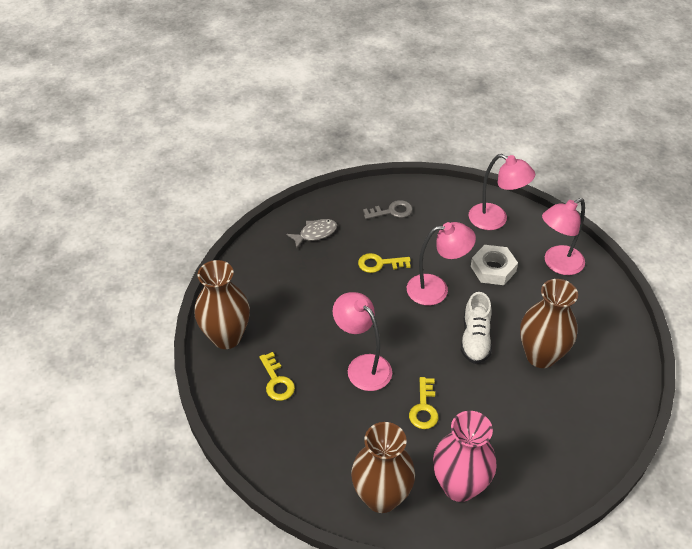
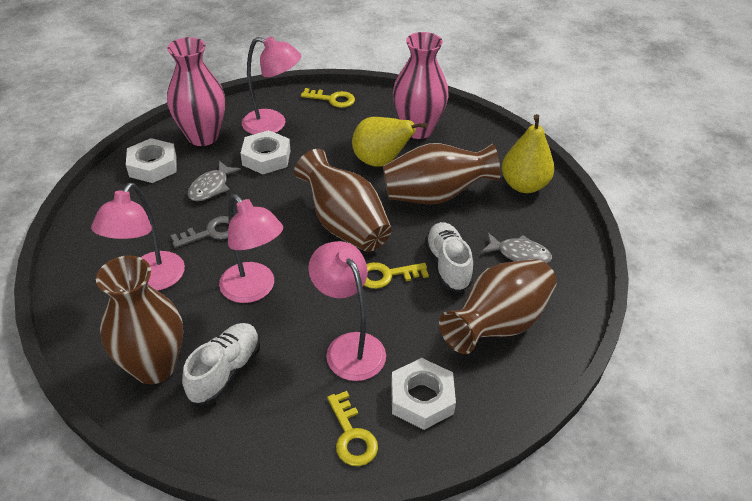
brown vase: [195,260,250,349] [351,422,415,513] [520,279,578,368] = 3 -> [96,255,183,384] [294,149,392,252] [383,143,500,204] [439,259,557,354] = 4
grey fish: [286,219,337,249] = 1 -> [188,161,241,201] [481,233,552,263] = 2
pink vase: [433,411,497,502] = 1 -> [167,37,225,146] [393,32,448,139] = 2
white nut: [471,245,518,285] = 1 -> [126,138,176,183] [241,130,290,174] [391,358,456,430] = 3
white shoe: [461,292,492,364] = 1 -> [182,323,260,404] [425,222,473,292] = 2
yellow pear: none = 0 -> [352,117,428,167] [502,114,554,193] = 2

